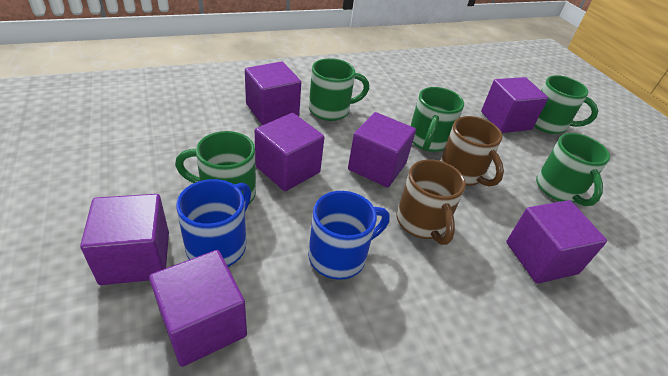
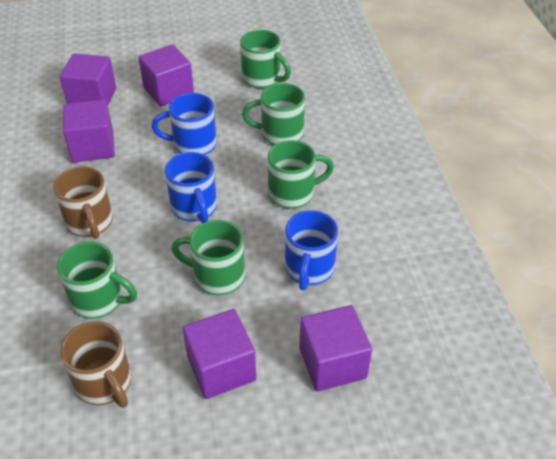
blue mug: [176,179,251,267] [308,191,390,280] = 2 -> [152,93,217,155] [165,152,217,223] [285,210,338,290] = 3
purple cube: [80,194,169,285] [149,250,247,367] [245,61,301,125] [255,113,324,191] [348,112,416,188] [481,77,548,133] [506,200,607,284] = 7 -> [60,53,116,105] [63,100,115,163] [138,44,194,107] [183,309,256,399] [299,305,372,392] = 5

